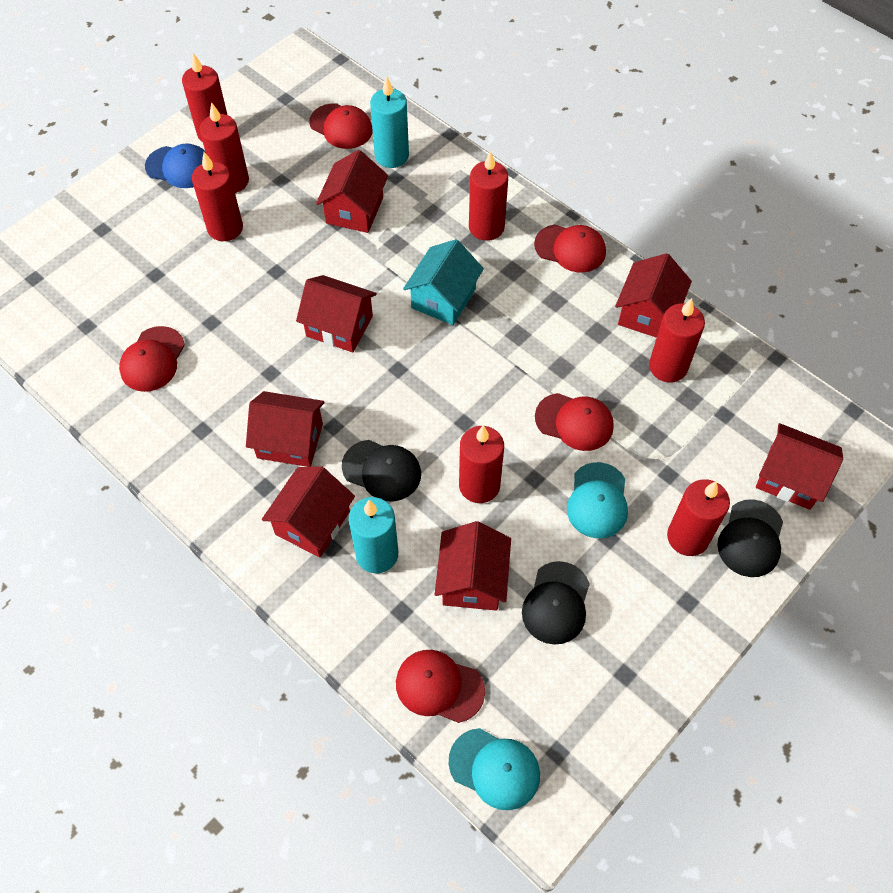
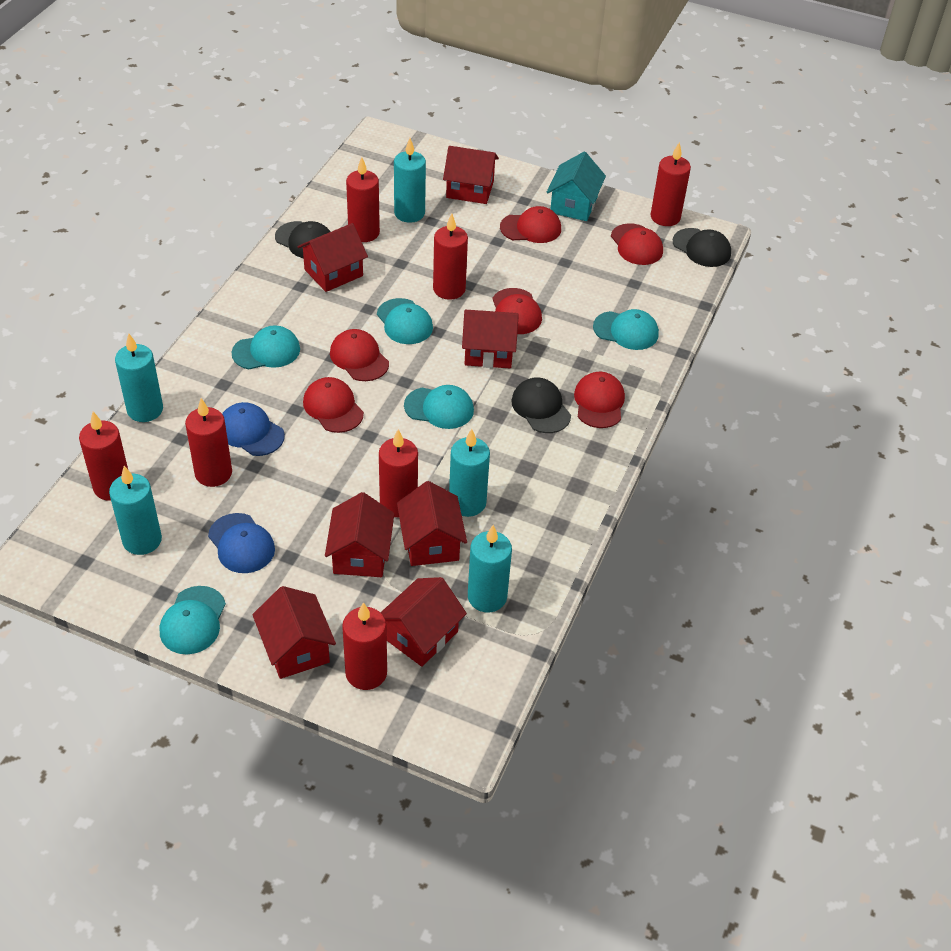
blue cap: [145,143,206,188] = 1 -> [208,513,275,573] [222,402,285,456] = 2
red cap: [119,326,185,392] [309,103,373,149] [396,650,485,723] [534,225,606,273] [535,393,614,451] = 5 -> [303,377,364,433] [330,329,389,381] [493,288,542,334] [500,206,561,243] [574,372,625,428] [611,223,663,265] = 6
turquoise candle: [349,497,398,573] [370,77,409,168] = 2 -> [109,466,162,555] [115,333,163,422] [394,138,426,223] [449,428,490,517] [468,525,512,612] = 5
turquoise cap: [449,728,540,810] [567,462,628,538] = 2 -> [160,586,226,654] [232,325,300,369] [377,298,433,344] [404,385,474,429] [593,309,659,350] = 5

